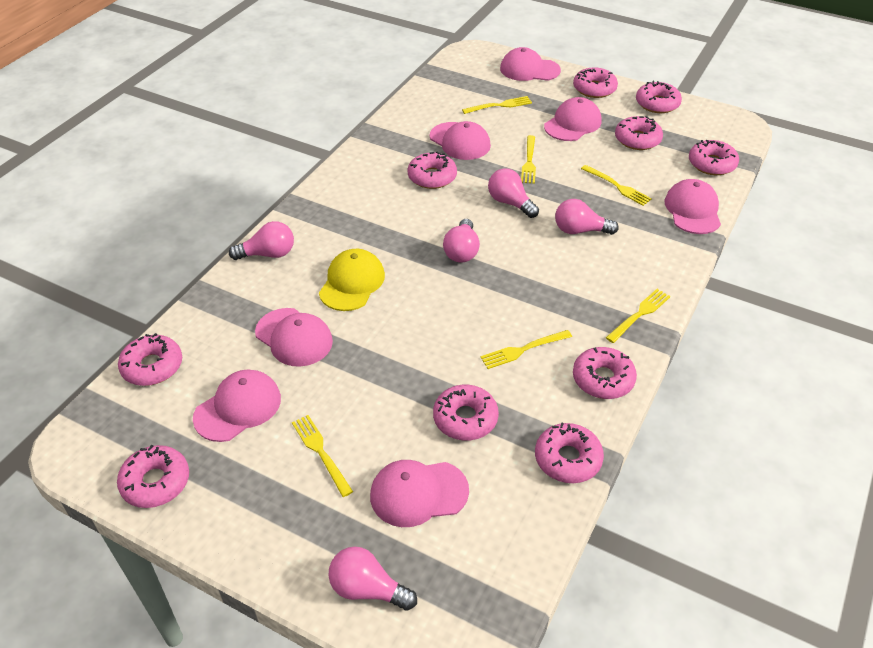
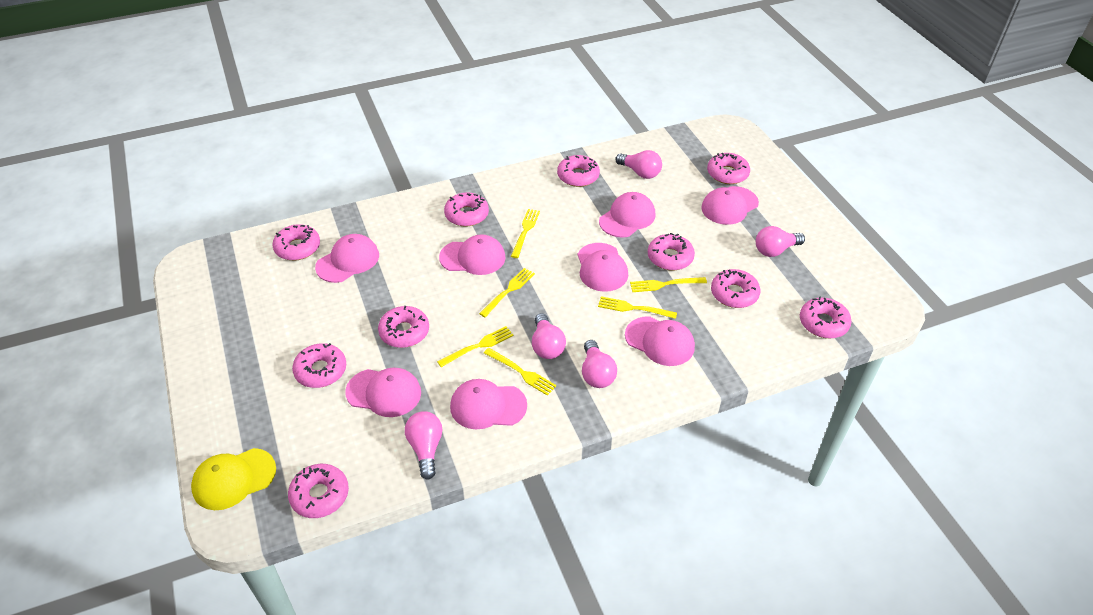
pink cap: [193,370,281,442] [255,308,333,367] [370,460,469,527] [430,121,491,160] [500,47,561,81] [544,97,602,141] [665,179,721,234] = 7 -> [315,234,379,283] [345,368,421,417] [439,235,506,275] [450,379,527,429] [578,243,628,292] [599,192,655,238] [625,316,695,366] [701,186,759,225] = 8

